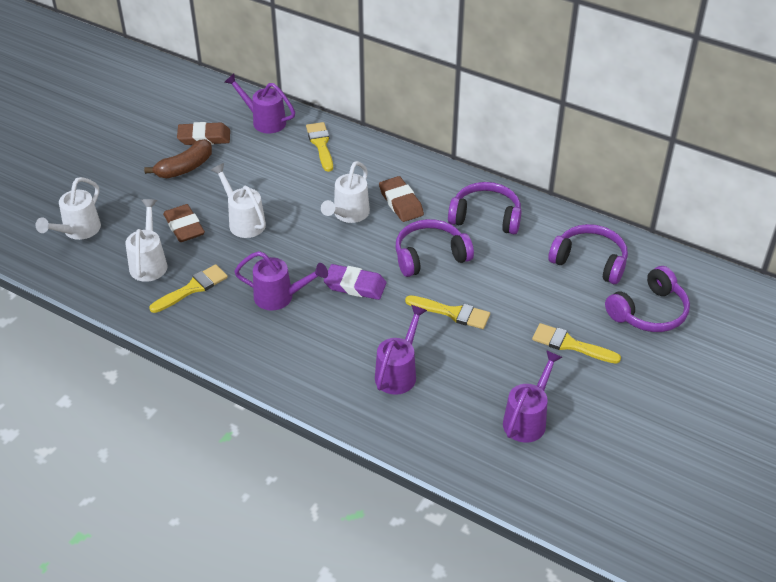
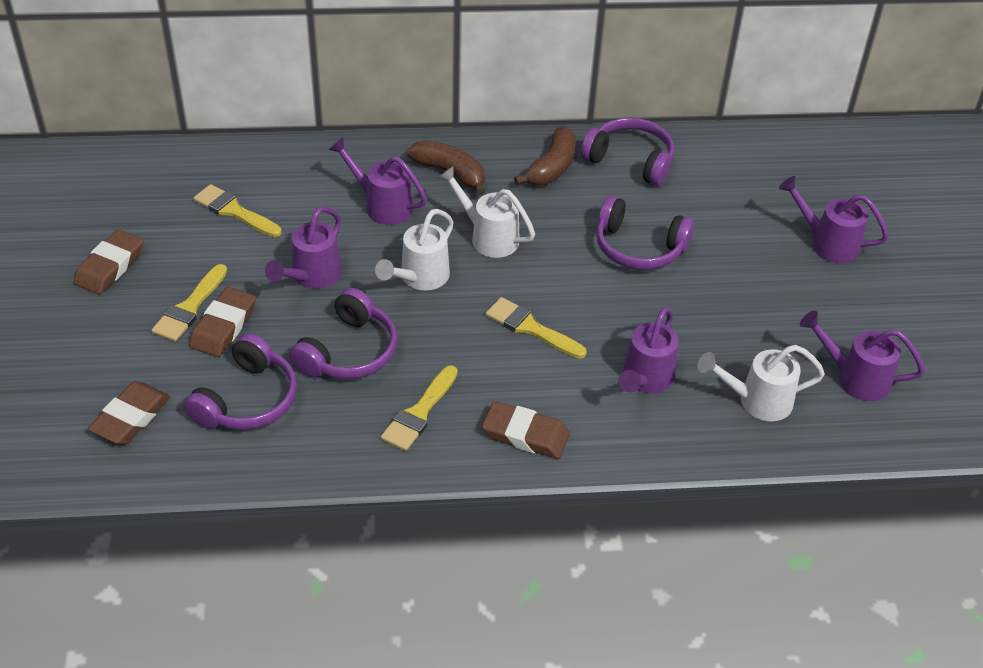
brown banana: [144,139,212,178] = 1 -> [407,140,485,195] [514,126,576,185] = 2
brown eraser: [163,204,205,242] [177,122,230,145] [379,176,424,222] = 3 -> [73,229,143,294] [88,381,170,445] [189,287,256,357] [482,401,570,459] = 4
purple eraser: [324,264,387,300] = 1 -> none = 0
purple watering can: [224,74,295,133] [234,251,328,311] [375,305,427,395] [503,350,562,443] = 4 -> [265,206,341,289] [328,137,427,225] [618,307,678,393] [779,176,889,263] [800,311,925,401] = 5
white watering can: [36,177,101,240] [125,199,167,282] [211,163,266,238] [321,161,370,223] = 4 -> [375,209,454,290] [438,166,535,258] [697,345,825,421] = 3

